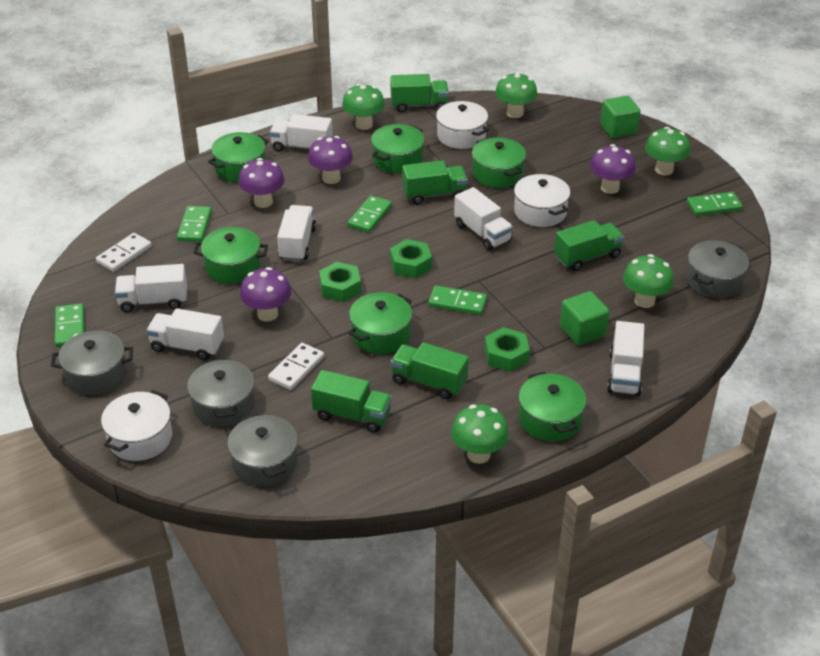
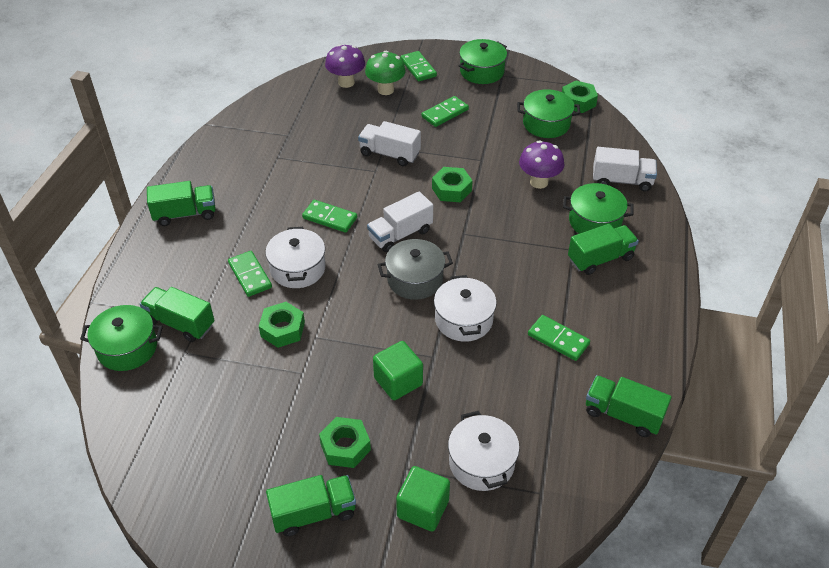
green mushroom: [342,84,385,130] [451,405,509,464] [495,72,538,118] [623,254,674,308] [645,127,690,175] = 5 -> [365,51,406,95] = 1
green nut: [319,262,361,302] [390,239,432,278] [485,327,530,372] = 3 -> [259,302,305,348] [319,417,371,468] [432,167,473,202] [562,81,598,113] = 4
green pot: [194,227,268,284] [208,132,269,182] [349,292,412,354] [371,124,424,173] [472,138,526,188] [518,371,587,442] = 6 -> [80,305,163,371] [459,39,507,84] [517,89,580,138] [563,183,634,234] = 4
grey pot: [51,331,133,395] [187,358,255,427] [227,413,298,486] [686,240,749,298] = 4 -> [377,239,453,300] = 1
purple mushroom: [238,158,285,208] [240,267,291,322] [308,136,353,184] [590,144,636,194] = 4 -> [325,44,365,88] [519,140,564,189] = 2
white domino: [96,233,152,272] [268,343,324,390] = 2 -> none = 0
white truck: [115,264,187,313] [146,308,224,360] [270,114,333,152] [277,205,316,261] [454,187,513,251] [607,321,645,396] = 6 -> [358,121,421,166] [367,191,433,253] [593,147,657,192] = 3

